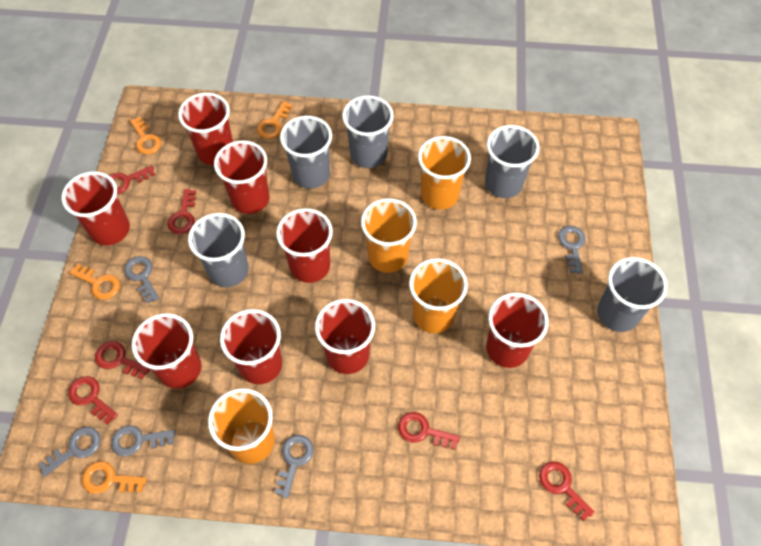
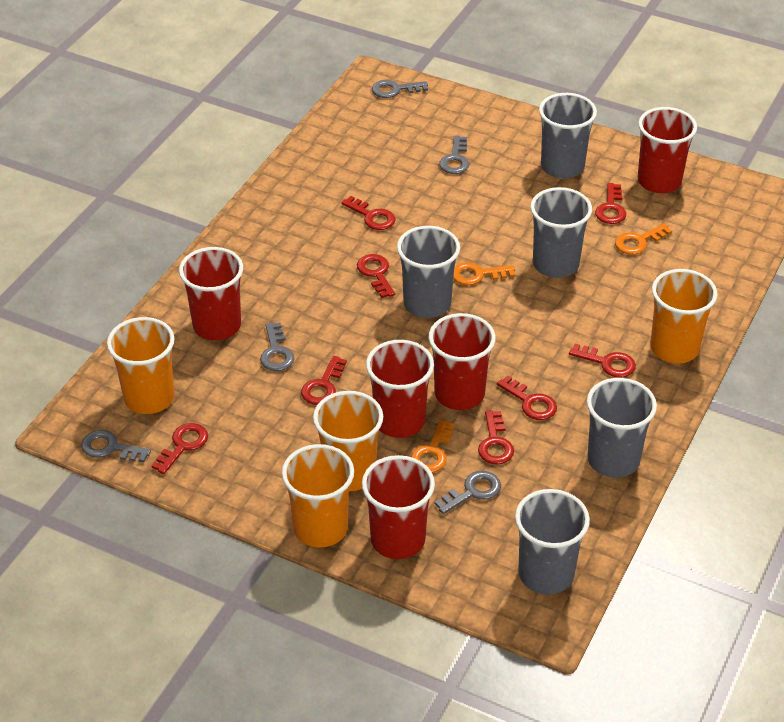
orange key: [69,264,120,300] [82,461,147,494] [130,117,162,155] [257,101,293,139] = 4 -> [411,419,454,473] [453,262,515,285] [615,223,672,255] = 3
red cup: [61,171,130,245] [132,313,201,389] [178,93,233,165] [214,140,270,214] [220,309,282,384] [276,208,333,283] [315,299,375,374] [486,293,549,368] = 8 -> [179,247,243,340] [362,455,435,559] [366,340,434,438] [428,313,496,410] [638,107,697,193] = 5
red key: [68,376,118,424] [95,341,150,379] [109,165,155,194] [167,189,196,234] [398,412,460,450] [539,461,595,521] = 6 -> [152,423,208,474] [301,356,347,405] [341,196,396,230] [357,254,395,298] [478,410,514,465] [497,376,557,420] [569,344,636,378] [595,183,626,224] = 8

